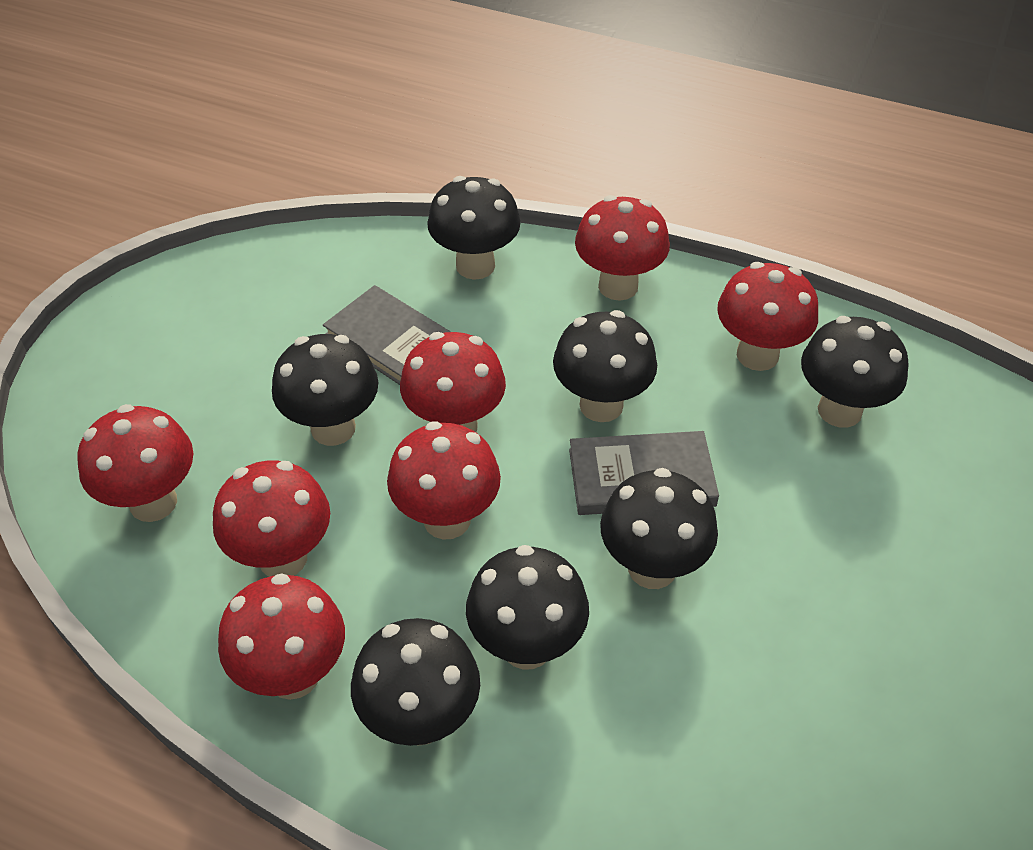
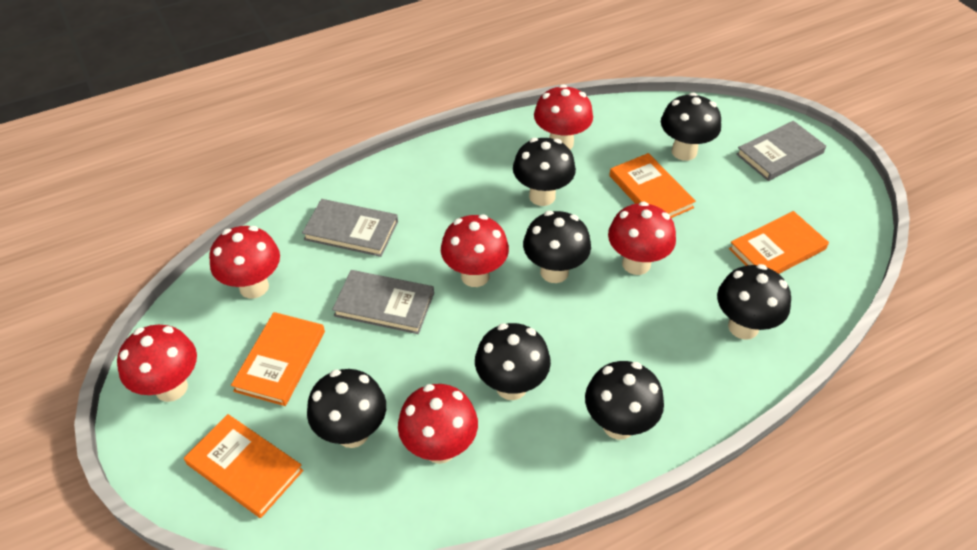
grey book: [323,285,451,385] [569,431,719,515] = 2 -> [302,199,398,257] [332,270,434,334] [736,121,826,181] = 3
orange book: none = 0 -> [184,414,303,518] [231,312,325,406] [609,153,696,218] [729,211,829,274] = 4
red mushroom: [77,404,193,522] [213,461,330,577] [218,573,345,700] [387,421,501,540] [400,332,506,432] [575,195,670,301] [717,262,818,371] = 7 -> [117,325,197,402] [209,226,280,298] [398,384,478,464] [441,214,509,287] [534,84,593,150] [608,201,676,275] = 6

